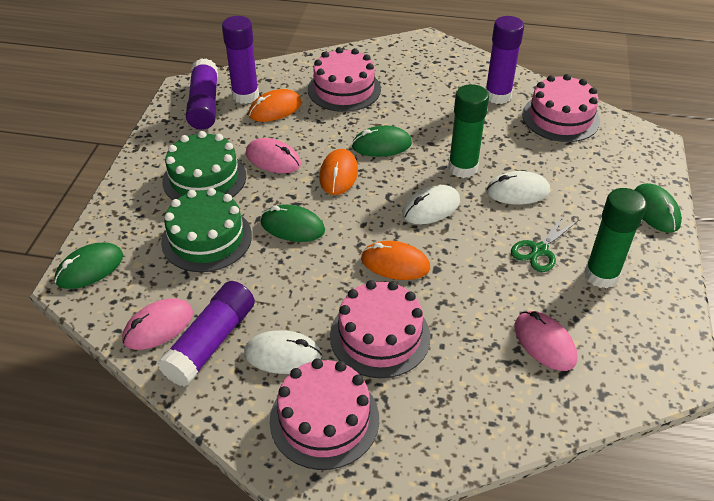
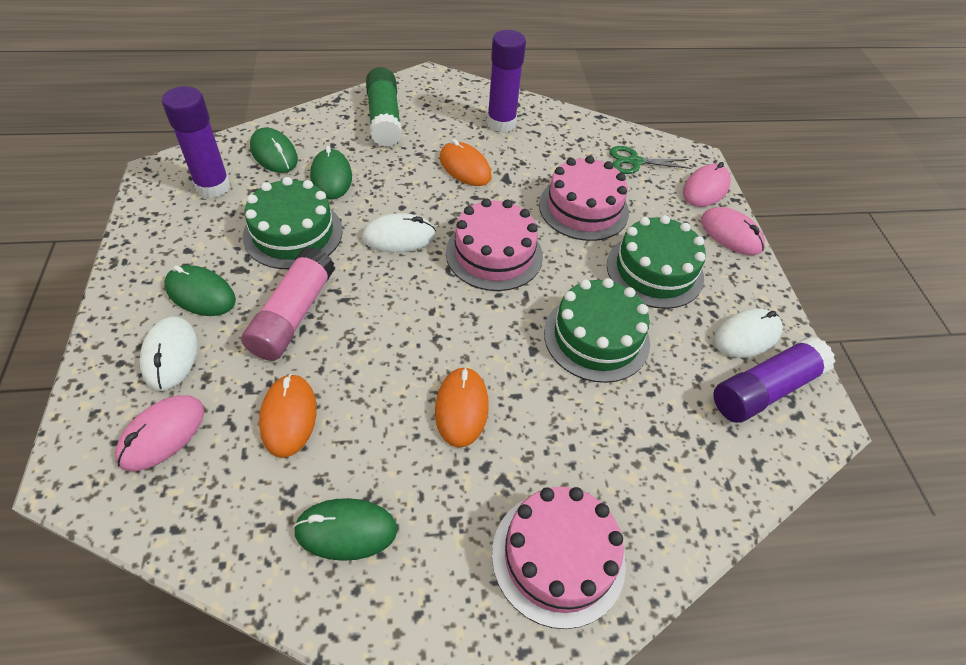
green cake: [161,188,252,272] [162,131,246,200] = 2 -> [243,177,343,269] [544,278,650,383] [607,215,706,309] = 3
green glue stick: [448,84,489,178] [584,188,647,288] = 2 -> [366,67,402,147] = 1
pink cake: [270,358,379,470] [308,47,381,112] [330,280,430,378] [522,74,600,142] = 4 -> [446,198,543,291] [492,487,626,629] [539,156,629,241] = 3
pink glue stick: none = 0 -> [241,247,335,361] = 1
purple glue stick: [157,281,255,387] [186,58,218,130] [222,16,259,104] [485,16,524,104] = 4 -> [162,86,230,198] [487,30,526,132] [713,336,836,423] = 3

